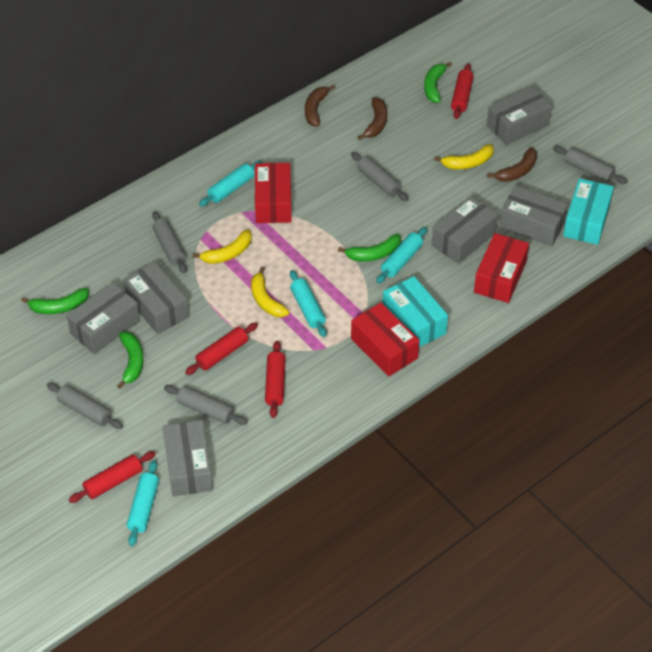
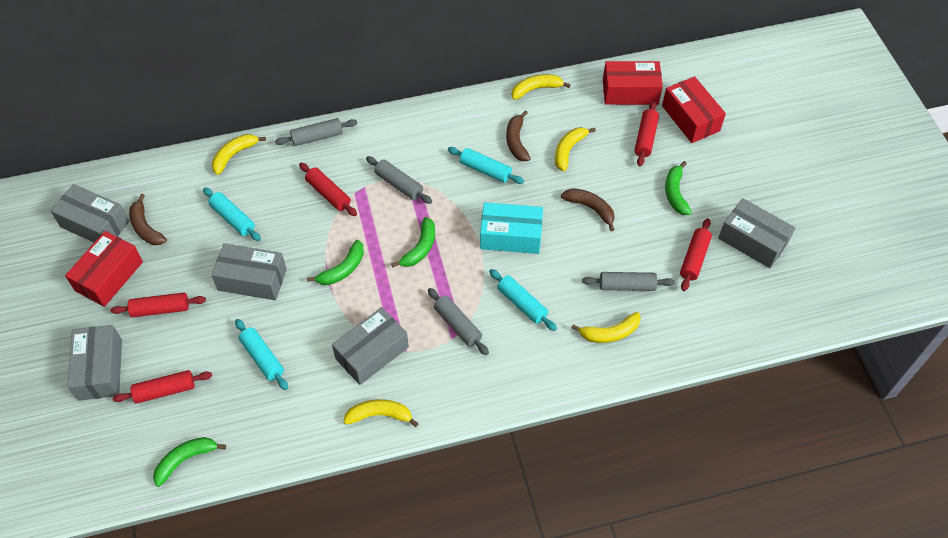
grey box: [66,282,140,354] [123,262,189,334] [163,420,213,496] [432,197,498,264] [487,86,552,145] [499,186,568,246] = 6 -> [50,184,130,242] [67,325,122,401] [211,243,287,300] [332,307,409,385] [718,198,795,268] = 5
grey rolling pin: [47,383,123,429] [152,211,187,273] [164,385,248,425] [351,152,408,201] [553,146,627,184] = 5 -> [275,118,357,146] [366,156,432,204] [428,288,489,355] [582,272,675,291] = 4
red rolling pin: [69,451,156,503] [185,323,258,375] [265,341,286,418] [451,63,474,119] = 4 -> [110,293,206,318] [113,370,212,403] [299,163,357,216] [635,101,659,166] [680,218,712,291] = 5
turquoise box: [382,276,448,347] [563,178,614,245] = 2 -> [480,202,543,254] = 1
yellow banana: [192,229,252,264] [251,267,289,317] [434,144,494,169] = 3 -> [212,134,266,175] [343,399,419,427] [512,74,571,100] [555,127,596,171] [572,312,641,343] = 5

